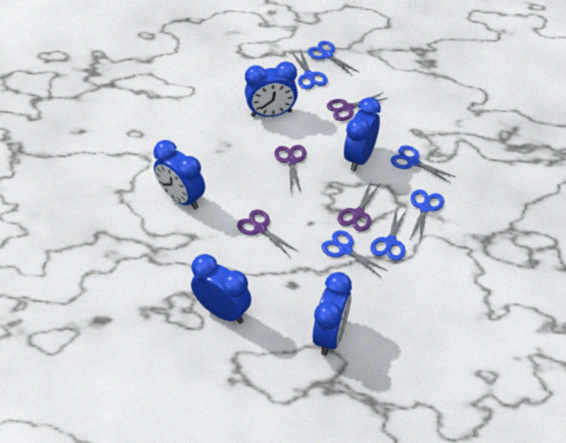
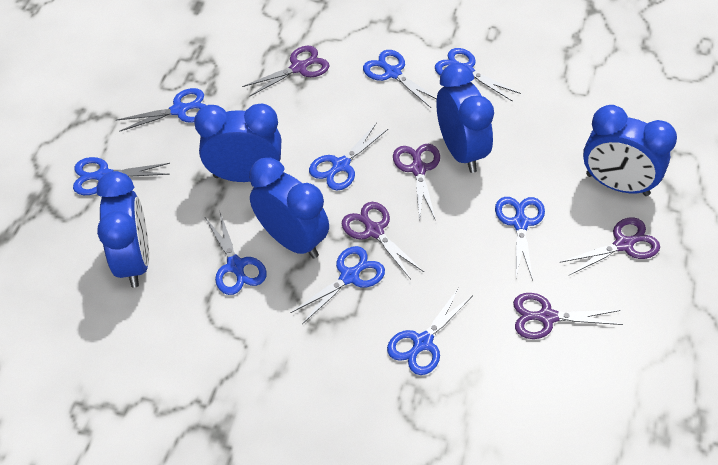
blue scissors: [291,50,328,89] [308,41,360,76] [321,230,388,278] [370,207,407,261] [391,145,455,183] [409,190,444,243] = 6 -> [73,157,170,195] [117,88,206,132] [205,210,267,295] [291,246,385,324] [309,124,388,190] [363,50,437,108] [387,288,472,375] [435,48,521,102] [495,197,545,281] = 9
purple scissors: [237,210,299,257] [274,145,307,192] [327,93,388,121] [338,181,381,232] = 4 -> [242,46,329,97] [342,202,424,279] [393,144,440,221] [513,293,623,339] [560,217,660,276] = 5

